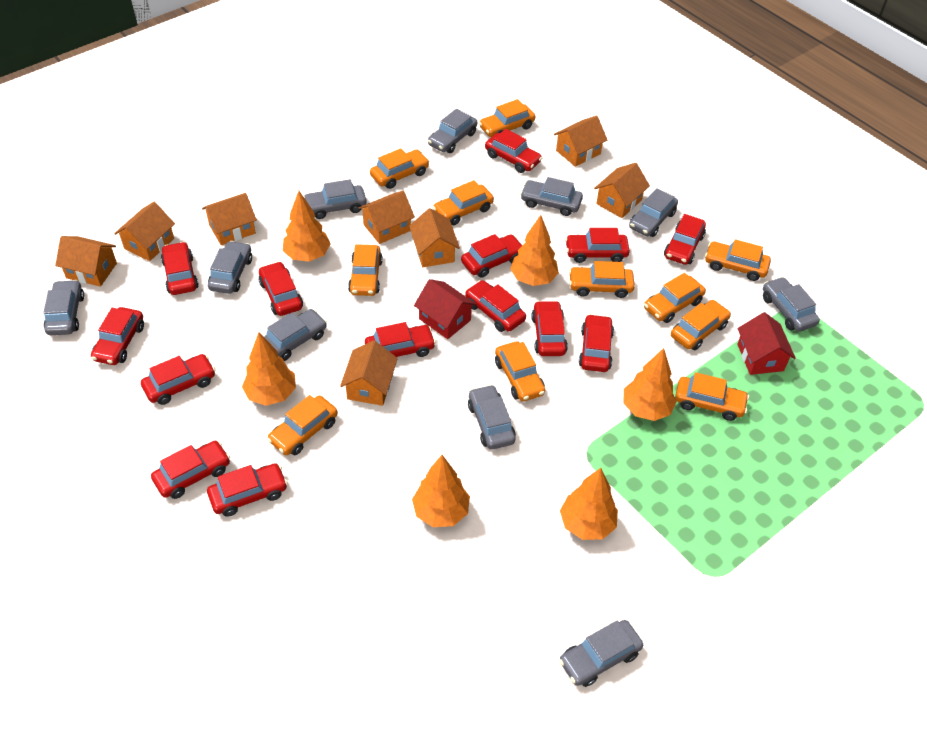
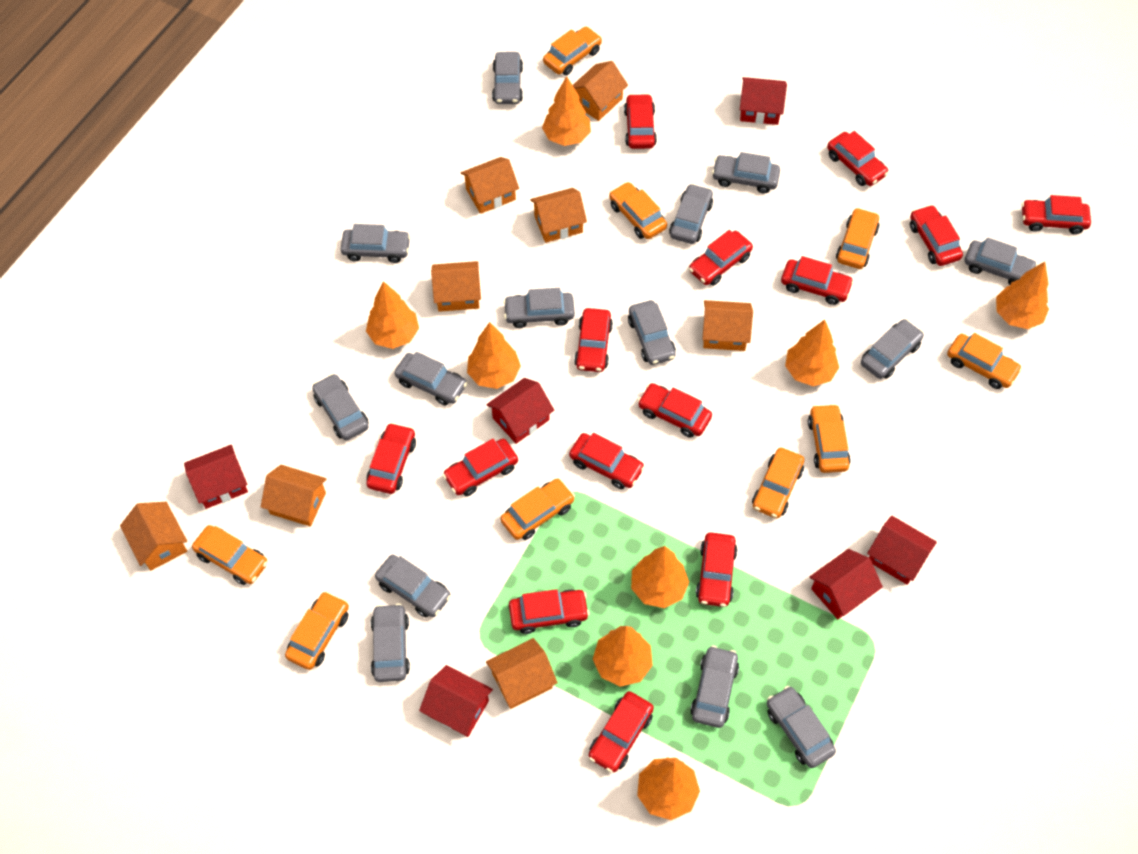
grey car: [43,280,84,335] [208,241,252,294] [264,309,327,361] [303,179,367,219] [428,109,477,153] [468,385,516,449] [520,177,583,216] [559,620,643,687] [629,188,678,237] [763,277,820,332] = 10 -> [312,373,369,440] [341,224,411,263] [371,603,410,682] [375,554,451,617] [394,352,468,406] [492,52,523,104] [503,288,575,328] [628,300,676,365] [669,183,713,244] [690,645,739,728] [712,152,780,194] [767,686,836,768] [861,319,924,379] [964,237,1038,285] = 14
orange car: [267,395,338,455] [348,244,383,296] [370,148,429,189] [433,180,494,225] [479,99,536,137] [495,341,545,402] [569,261,635,298] [644,273,706,323] [671,300,731,350] [675,372,749,421] [705,239,771,281] = 11 -> [192,525,268,585] [285,591,349,670] [500,478,575,540] [543,26,602,75] [609,182,667,239] [752,447,804,518] [808,404,851,473] [836,207,879,269] [947,333,1022,389] = 9
orange tree: [242,332,296,406] [283,191,331,262] [412,455,470,527] [510,215,559,286] [560,468,618,540] [624,348,677,421] = 6 -> [366,281,419,349] [467,322,521,389] [542,76,591,146] [593,626,653,687] [631,546,689,608] [637,757,700,820] [785,319,839,386] [996,262,1049,329] = 8
red house: [414,279,477,339] [737,312,796,375] = 2 -> [184,444,248,509] [419,665,493,737] [486,378,554,444] [740,77,787,125] [810,549,883,619] [867,515,937,585] = 6

